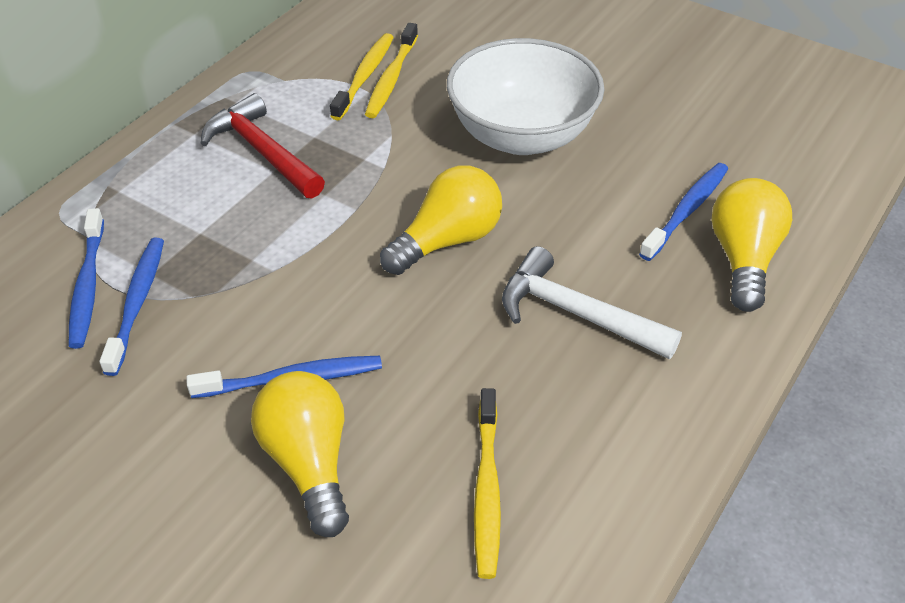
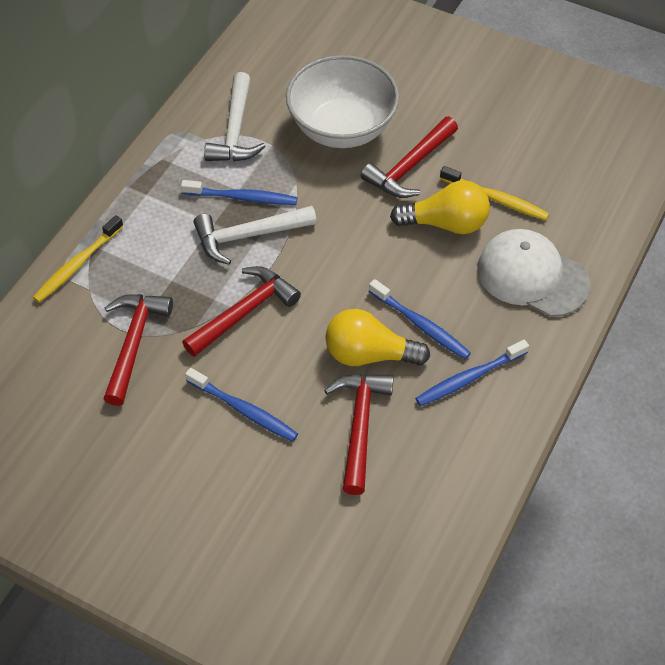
red hammer: [201,93,325,199] = 1 -> [103,294,173,406] [182,266,301,357] [324,374,394,495] [361,117,458,198] = 4
white cap: none = 0 -> [477,229,590,317] = 1
white hammer: [502,246,682,359] = 1 -> [193,206,317,265] [204,72,266,161] = 2
yellow light bulb: [251,371,349,537] [380,165,502,275] [711,178,792,312] = 3 -> [325,309,430,366] [390,180,490,234] = 2
yellow toothbrush: [330,33,394,120] [365,23,418,118] [474,388,501,579] = 3 -> [33,215,124,303] [440,166,549,221] = 2

